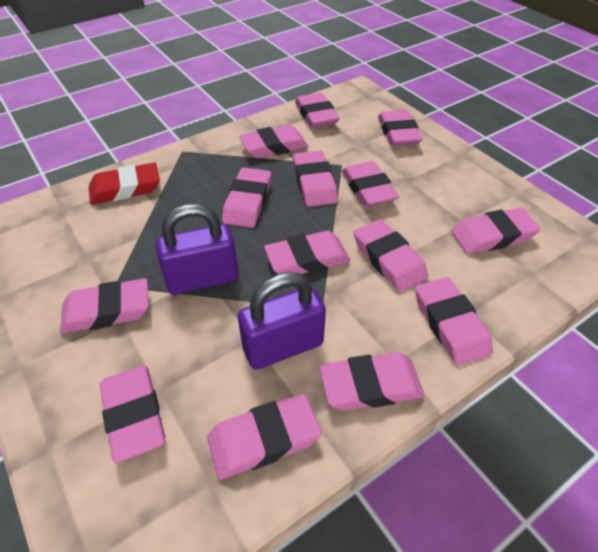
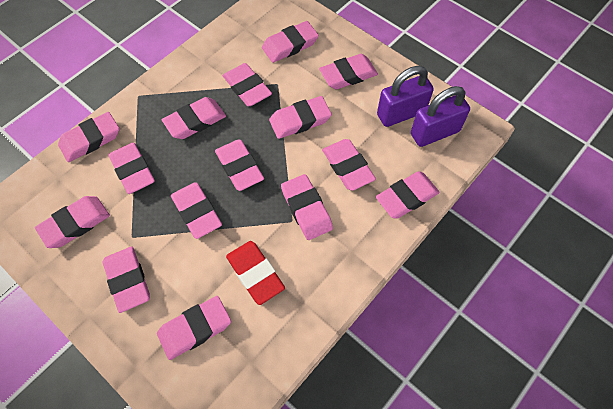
pink eraser: [60,278,149,334] [99,365,165,463] [207,394,322,480] [222,168,271,228] [239,124,308,158] [264,231,351,274] [293,151,338,207] [295,93,340,128] [320,352,424,411] [342,161,399,207] [354,219,428,292] [378,110,423,146] [415,277,493,366] [451,208,540,254] = 14 -> [35,196,110,248] [58,112,119,162] [103,247,150,313] [108,143,155,194] [157,296,231,360] [162,97,226,139] [171,182,222,239] [215,139,264,191] [223,63,272,107] [262,21,319,63] [269,96,332,139] [281,174,333,240] [319,54,378,89] [322,139,376,191] [376,171,440,219] = 15

